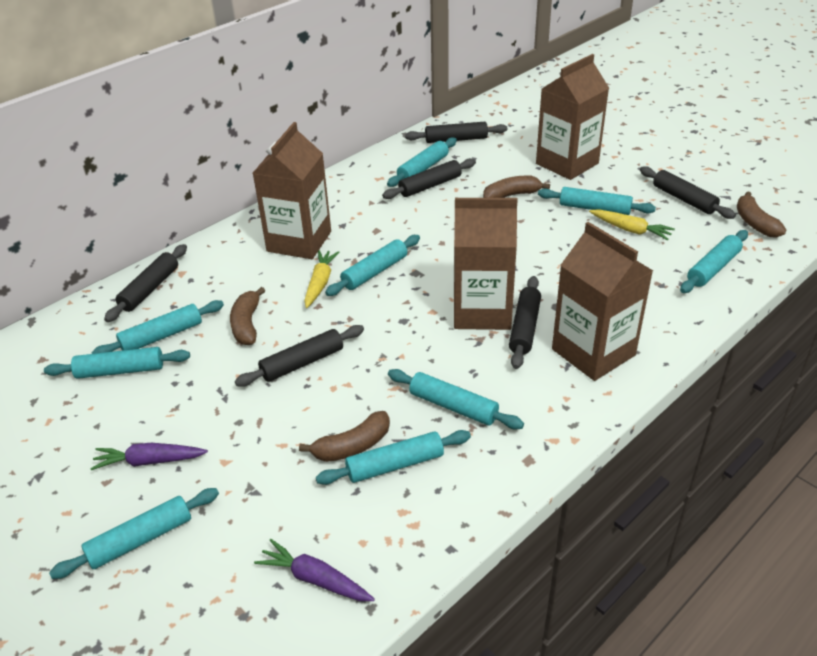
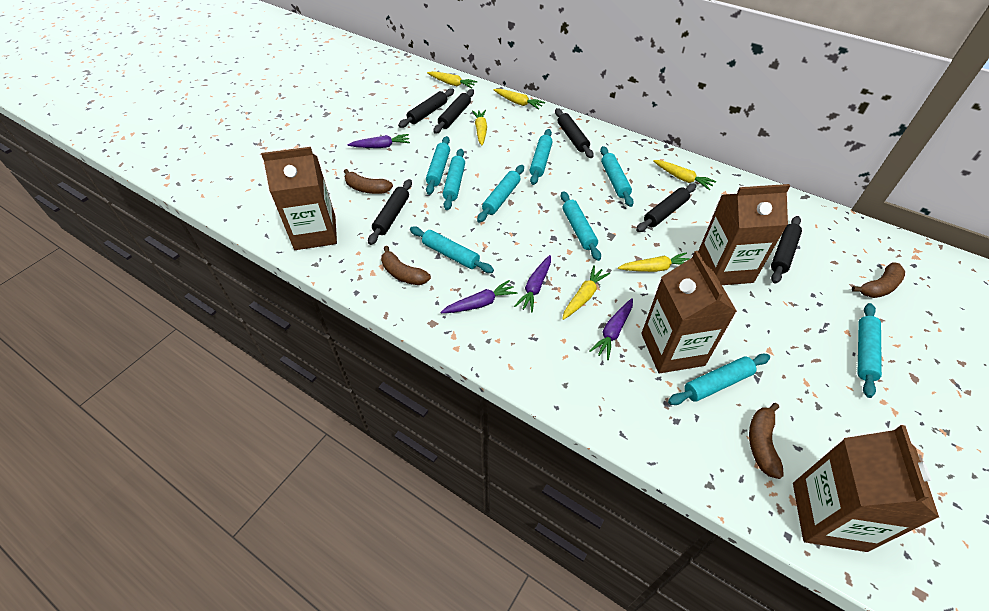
purple carrot: [90,443,208,470] [254,539,375,601] = 2 -> [348,134,410,148] [441,280,518,313] [514,255,551,313] [589,298,633,360] = 4
yellow carrot: [304,250,339,308] [589,209,675,240] = 2 -> [427,71,478,89] [472,110,487,145] [494,89,545,110] [562,265,610,320] [618,252,690,272] [653,160,716,190] = 6

